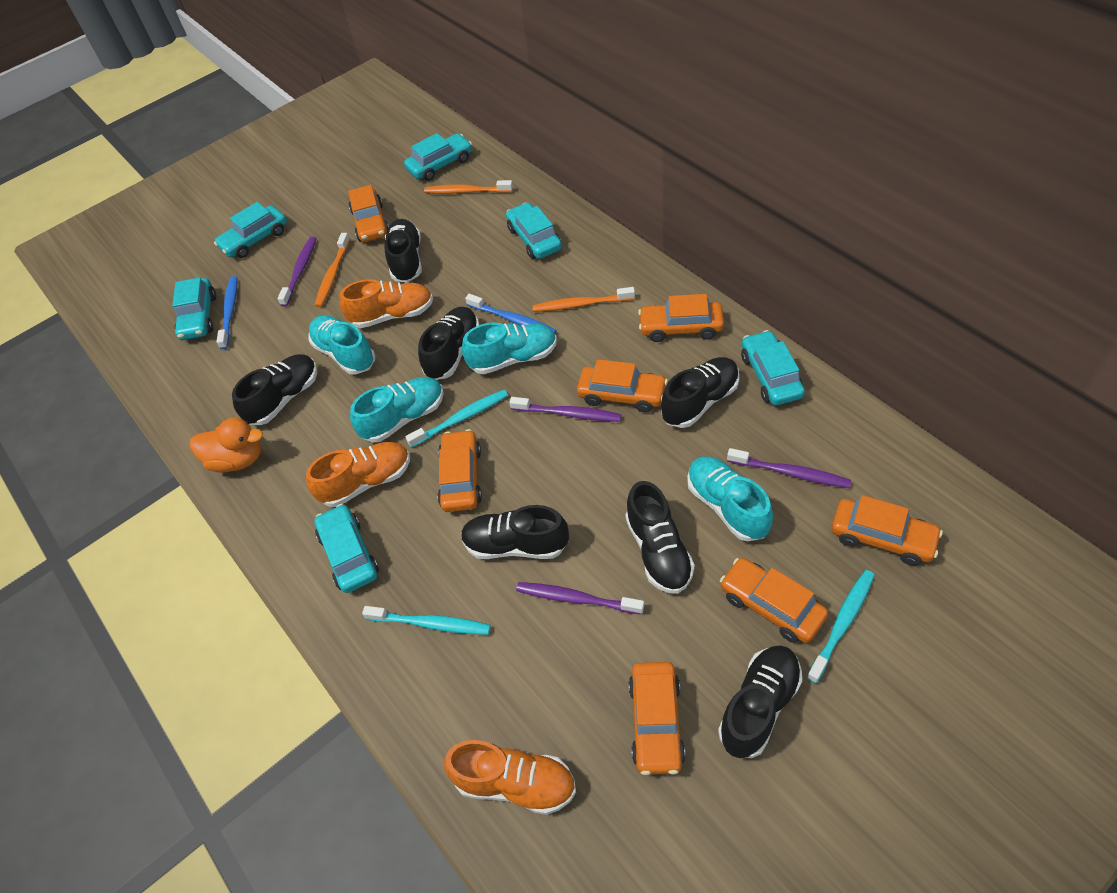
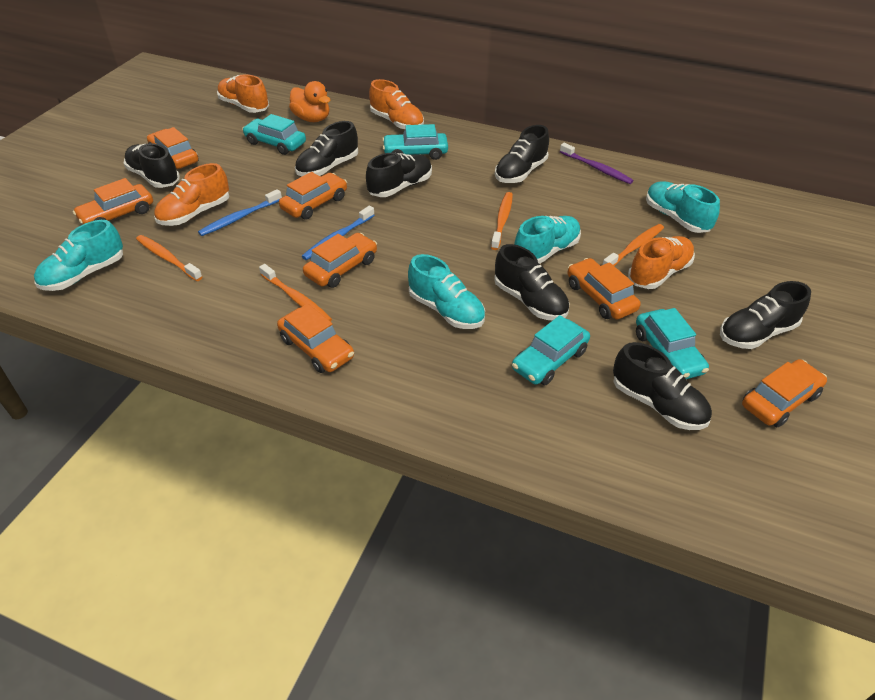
orange shoe: [306,442,410,507] [339,279,433,328] [444,740,576,815] = 3 -> [154,163,229,226] [217,74,269,113] [369,79,424,130] [628,236,695,289] = 4
orange toothbrush: [315,233,350,308] [424,180,513,194] [532,287,635,312] = 3 -> [136,235,202,281] [259,264,332,322] [491,192,513,250] [602,224,664,266] = 4
purple toothbrush: [277,236,317,307] [509,397,621,422] [516,582,644,615] [727,448,851,488] = 4 -> [560,143,634,184] = 1
turquoise car: [172,277,216,340] [214,202,287,258] [314,504,379,593] [404,133,472,181] [506,202,562,259] [741,330,805,405] = 6 -> [242,114,306,155] [382,124,448,160] [512,315,590,385] [636,308,709,379] = 4
turquoise toothbrush: [362,606,491,635] [405,390,508,448] [807,570,875,684] = 3 -> none = 0

